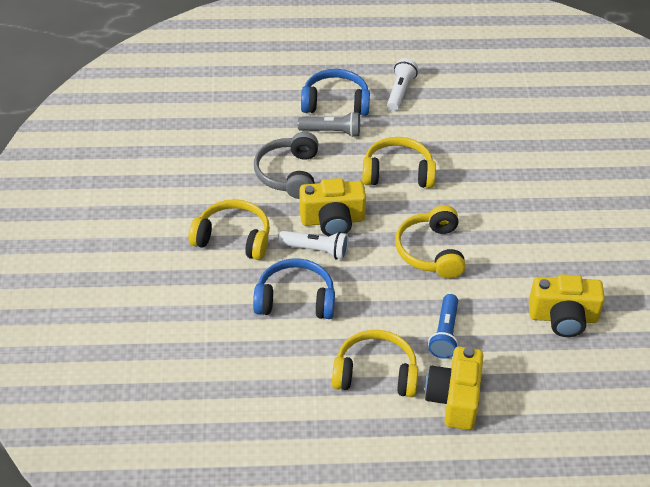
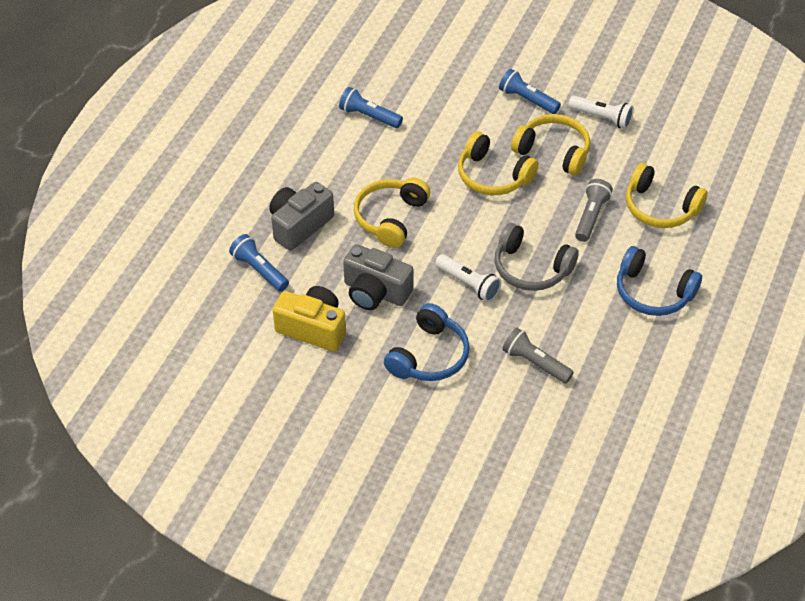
blue flashlight: [428,294,458,359] = 1 -> [229,234,289,292] [339,87,403,128] [499,69,561,114] = 3
grey camera: none = 0 -> [269,182,334,251] [343,244,414,310] = 2
grey flashlight: [298,112,360,137] = 1 -> [502,328,574,384] [575,179,613,242] = 2
yellow camera: [300,178,366,236] [425,346,483,430] [529,274,605,337] = 3 -> [273,286,346,352] = 1

